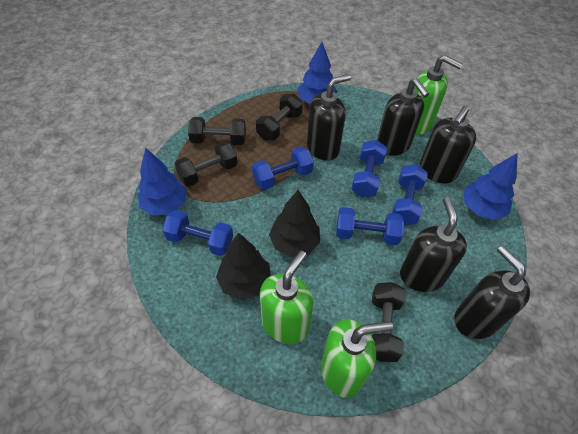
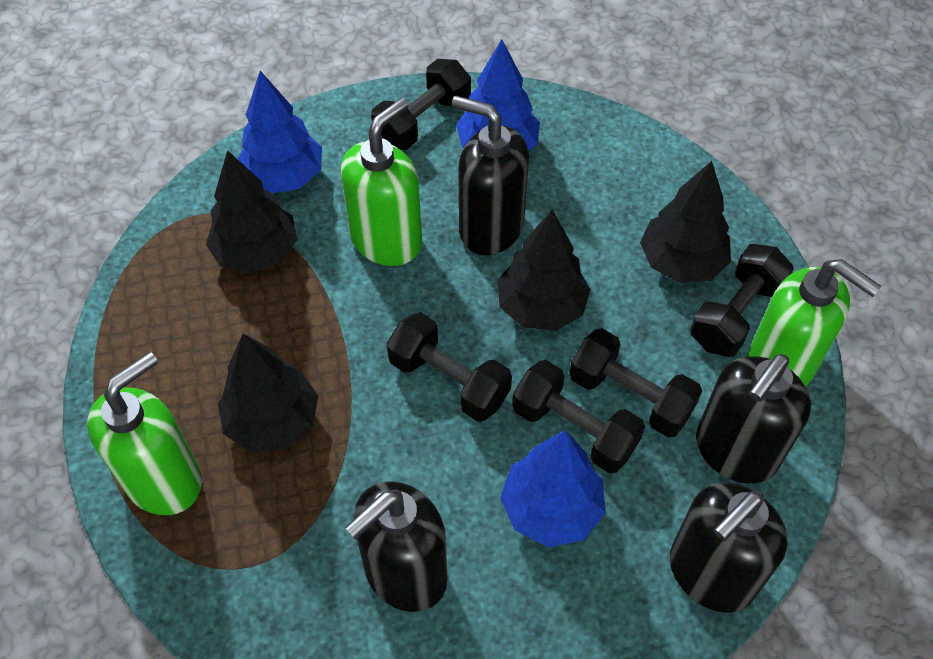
black dumbbell: [174,141,238,187] [188,117,246,145] [256,93,303,140] [372,282,406,362] = 4 -> [371,59,471,150] [387,313,512,422] [512,360,645,473] [569,328,702,437] [690,244,794,357] = 5
black soap dispenser: [307,74,351,161] [377,78,429,156] [400,197,467,292] [420,106,476,183] [455,246,530,339] = 5 -> [345,481,448,612] [452,95,529,255] [670,482,787,613] [696,354,811,483] = 4
black tree: [216,232,271,300] [269,190,320,257] = 2 -> [206,150,297,274] [218,334,318,452] [497,209,591,331] [640,161,731,283] = 4
blue dumbbell: [162,210,233,256] [252,147,314,190] [336,207,404,245] [351,140,387,197] [392,164,428,225] = 5 -> none = 0

